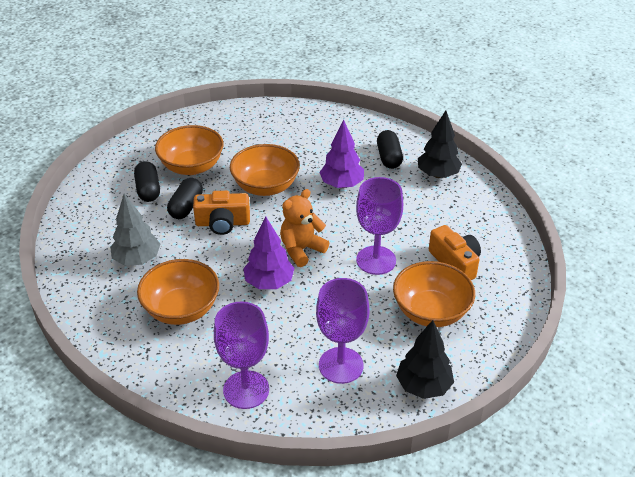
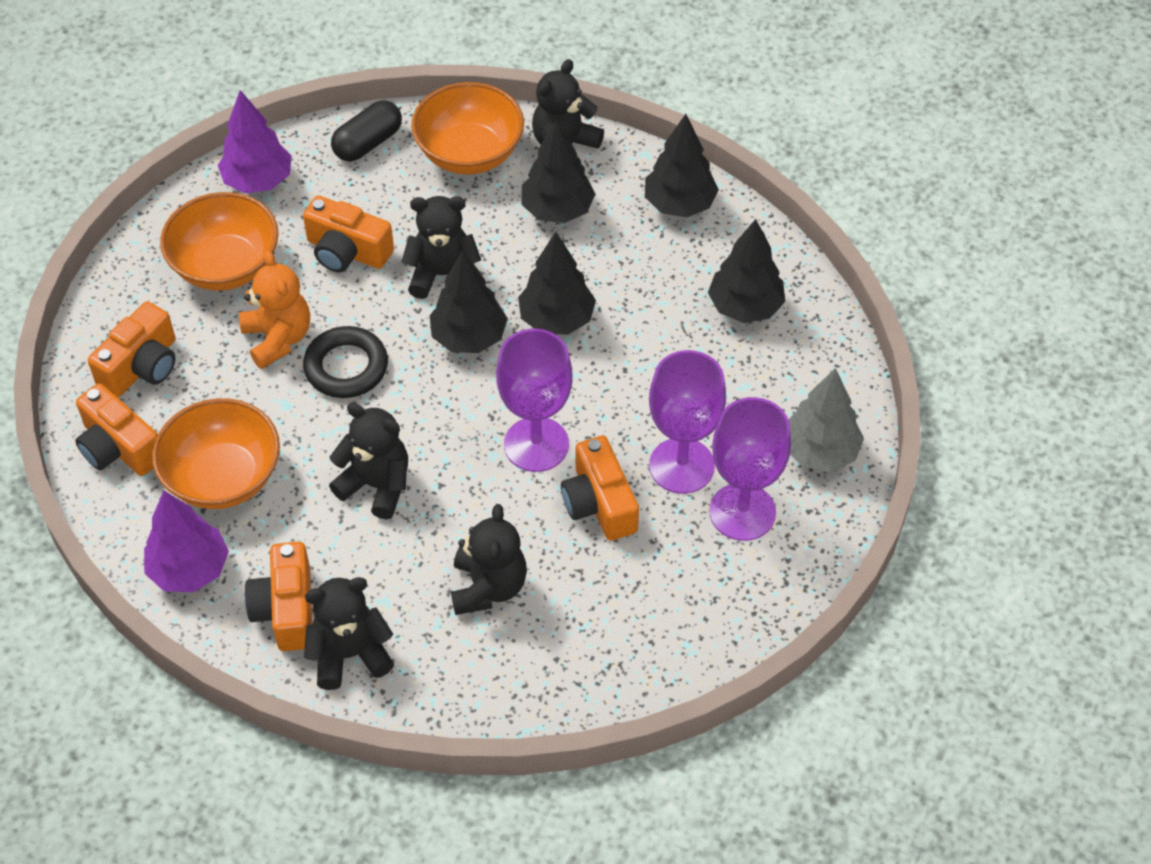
black capsule: [134,161,160,202] [167,178,203,219] [377,130,403,169] = 3 -> [331,100,402,161] = 1
black ring: none = 0 -> [303,326,388,398] = 1
black teddy bear: none = 0 -> [304,577,394,690] [329,403,408,519] [402,196,481,299] [451,504,527,615] [532,59,604,163] = 5
black tree: [396,320,454,399] [418,110,462,178] = 2 -> [430,250,508,353] [518,232,596,335] [522,119,595,223] [645,114,719,217] [708,219,785,323] = 5
orange bowl: [137,259,219,325] [155,125,224,175] [230,144,300,196] [393,261,475,327] = 4 -> [152,398,280,509] [160,192,279,291] [411,82,524,174] = 3
orange camera: [193,191,250,235] [429,225,481,280] = 2 -> [75,383,158,476] [88,301,176,397] [245,542,313,651] [303,196,394,272] [561,436,639,541] = 5

